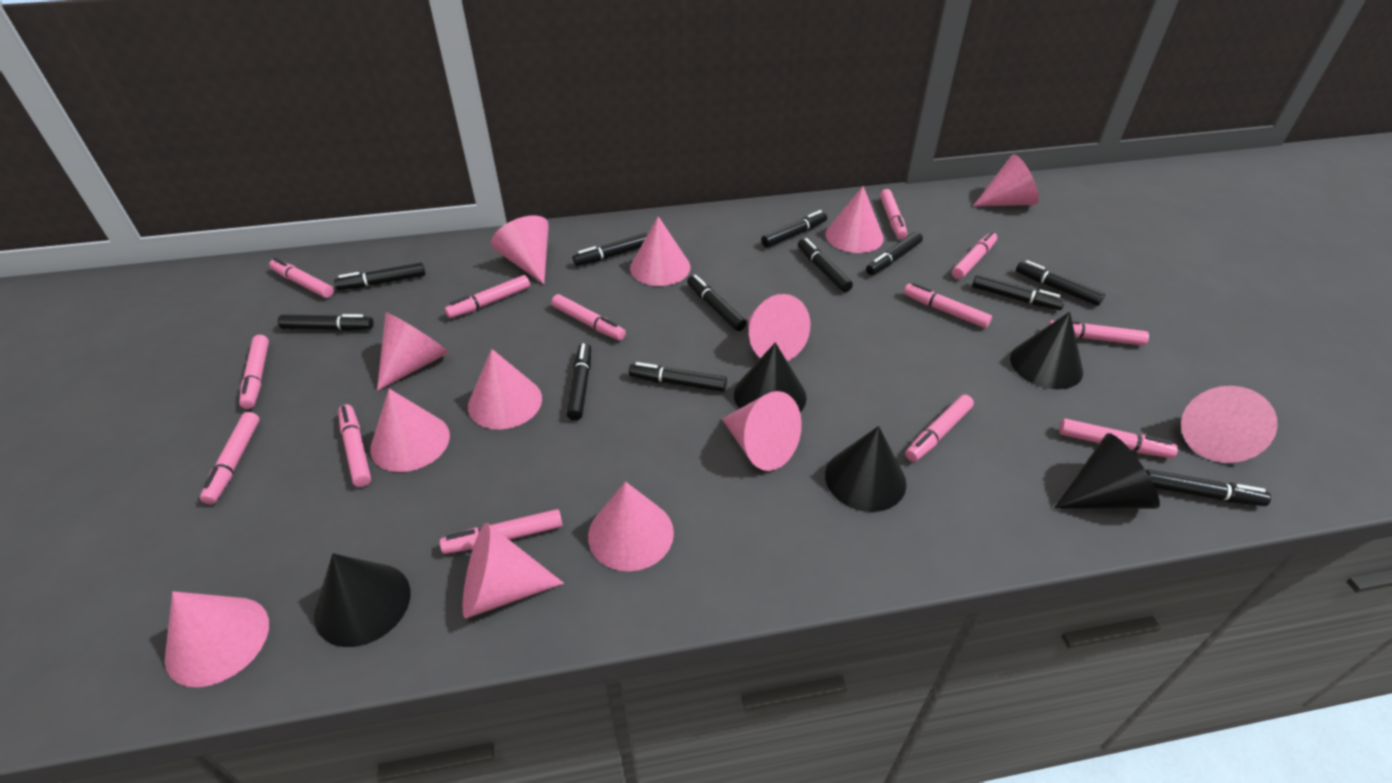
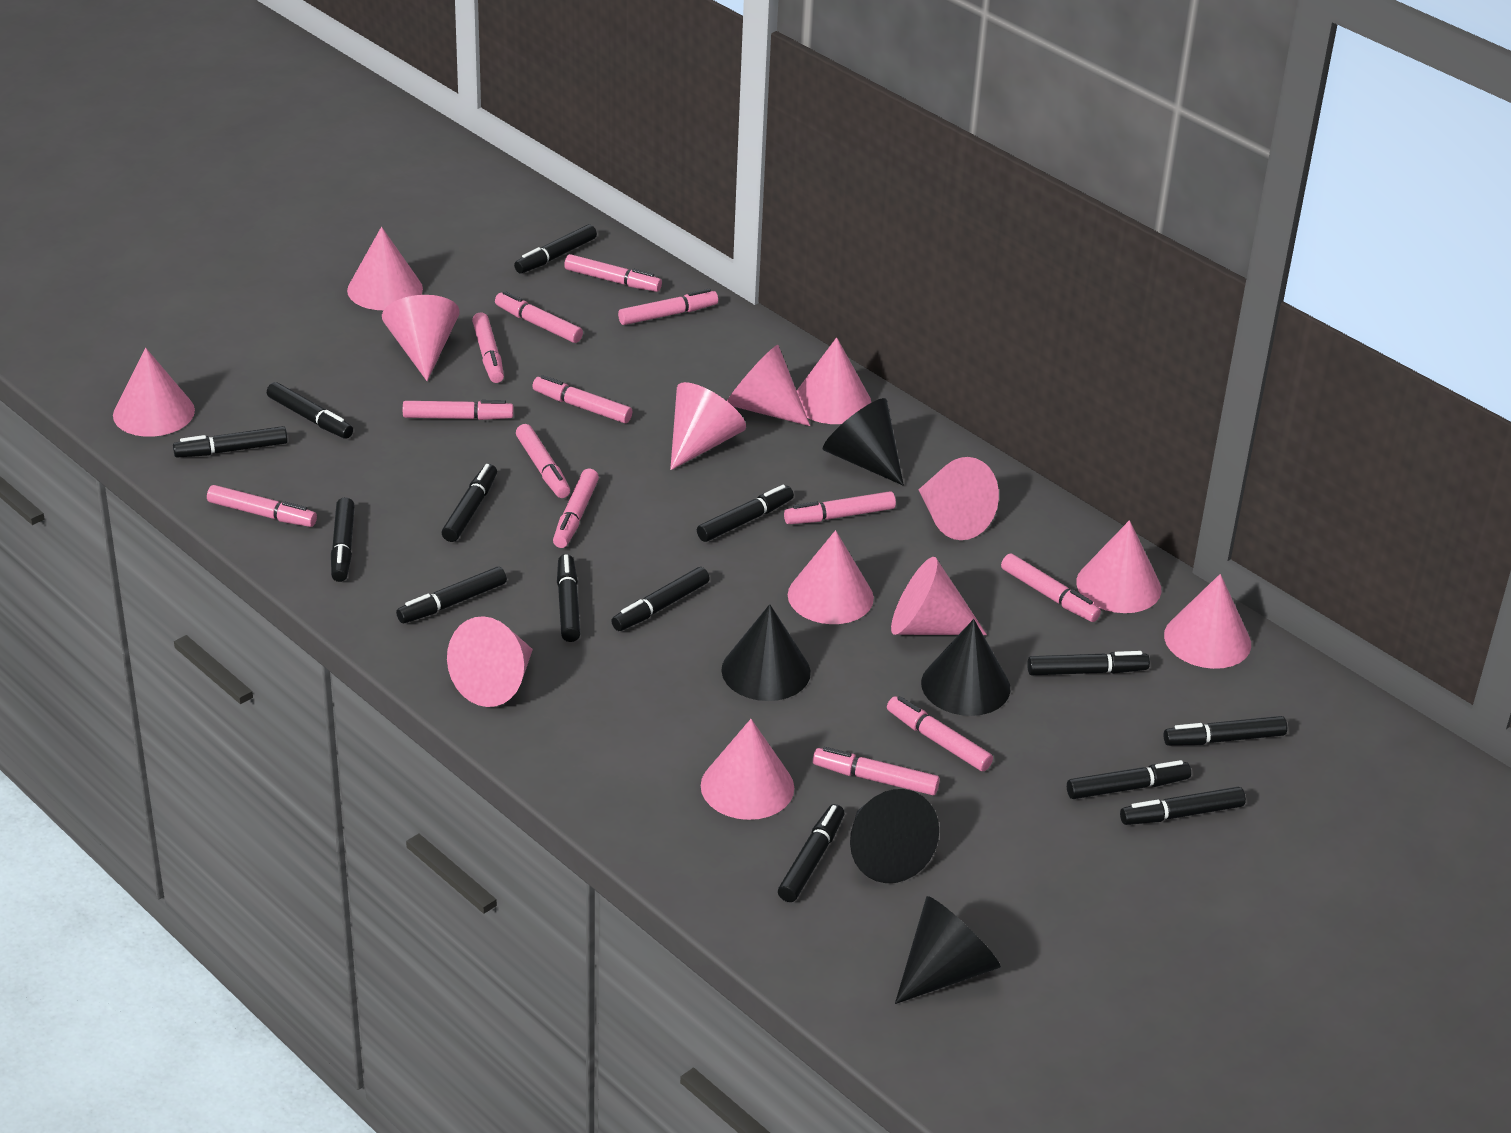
black marker: [278,314,374,331] [334,262,426,290] [566,343,591,421] [573,233,648,266] [629,362,727,392] [687,275,747,331] [761,210,827,248] [798,238,853,292] [866,232,923,275] [972,274,1065,310] [1016,260,1105,306] [1146,469,1271,506] = 12 -> [173,426,288,458] [267,382,353,439] [331,497,355,582] [396,567,507,623] [442,464,497,542] [514,224,597,274] [557,554,580,642] [611,567,710,631] [697,485,794,542] [778,804,844,902] [1027,651,1150,675] [1067,760,1191,799] [1120,787,1246,825] [1163,716,1287,746] = 14

